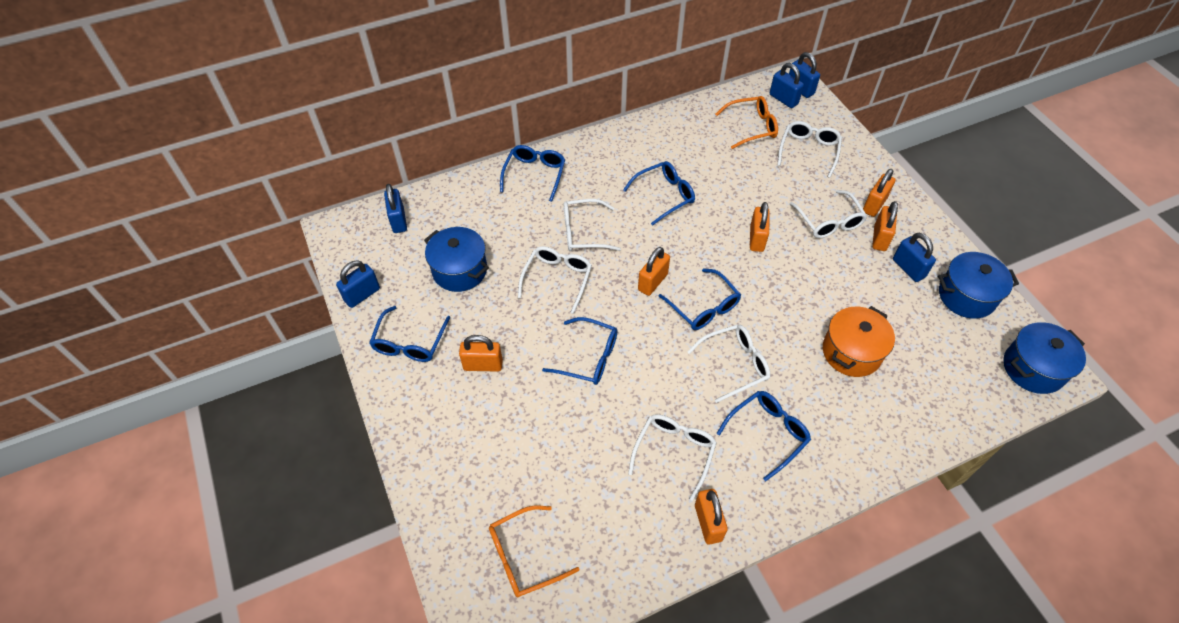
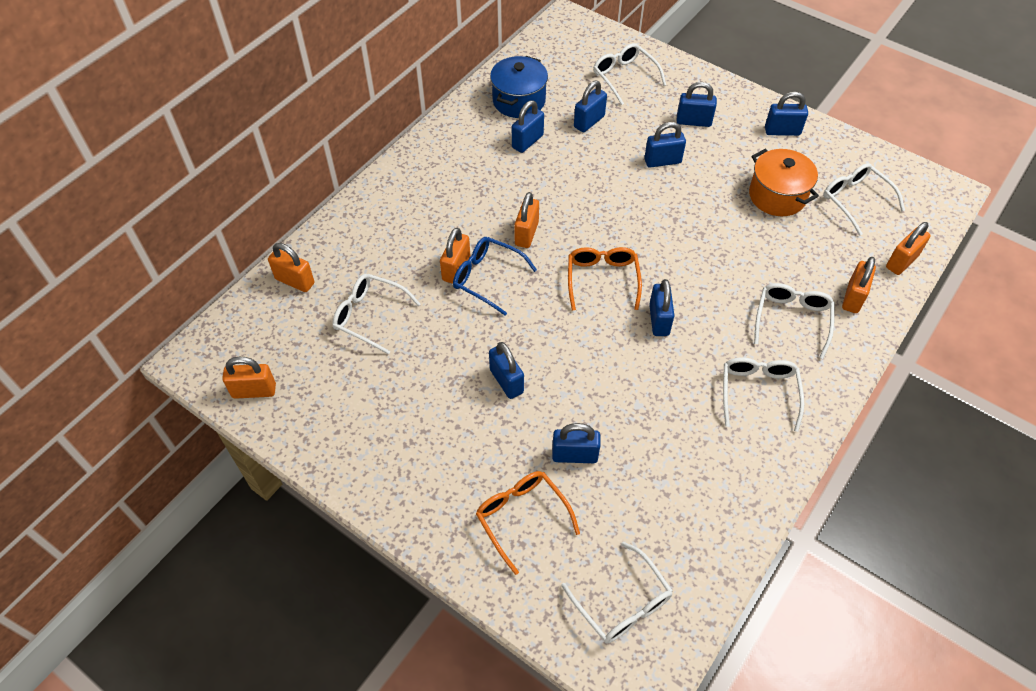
blue glasses: [369,306,451,362] [500,145,565,202] [542,317,618,385] [623,161,695,226] [658,268,741,330] [717,391,811,481] = 6 -> [453,237,537,315] = 1
blue padlock: [336,260,380,308] [384,184,407,233] [770,63,804,108] [789,52,820,98] [893,233,936,282] = 5 -> [489,342,524,399] [512,100,544,153] [552,423,601,463] [574,81,607,132] [644,122,686,168] [649,279,675,336] [677,82,717,127] [765,92,808,136] = 8
blue pot: [424,227,489,292] [938,252,1019,319] [1004,322,1086,394] = 3 -> [490,56,548,118] = 1

